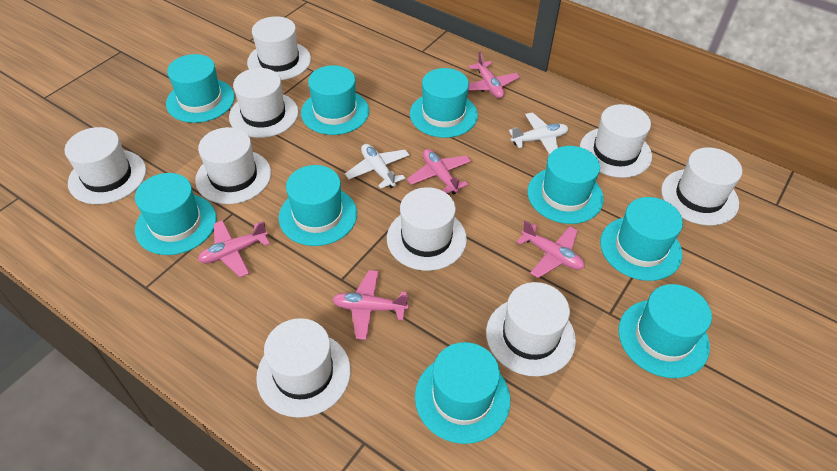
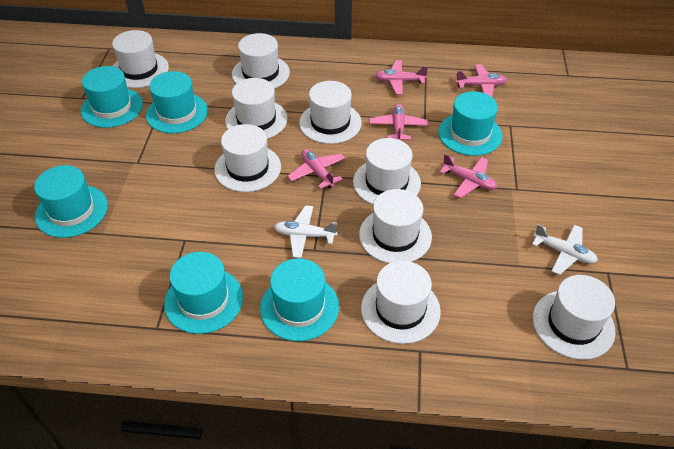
turquoise hat: [135,173,216,255] [166,54,235,123] [279,165,357,246] [301,65,369,135] [410,68,478,138] [415,342,510,444] [527,146,604,224] [600,197,683,281] [618,284,712,378] = 9 -> [34,165,108,238] [81,66,143,128] [146,71,208,133] [164,252,243,334] [260,258,339,341] [439,91,502,156] = 6

